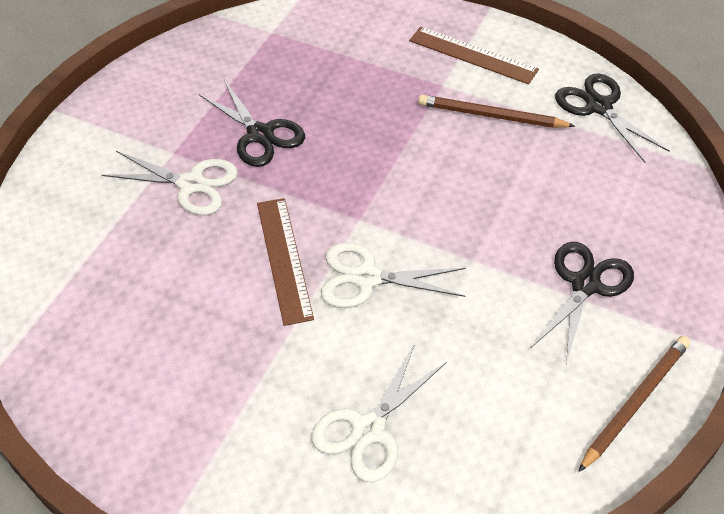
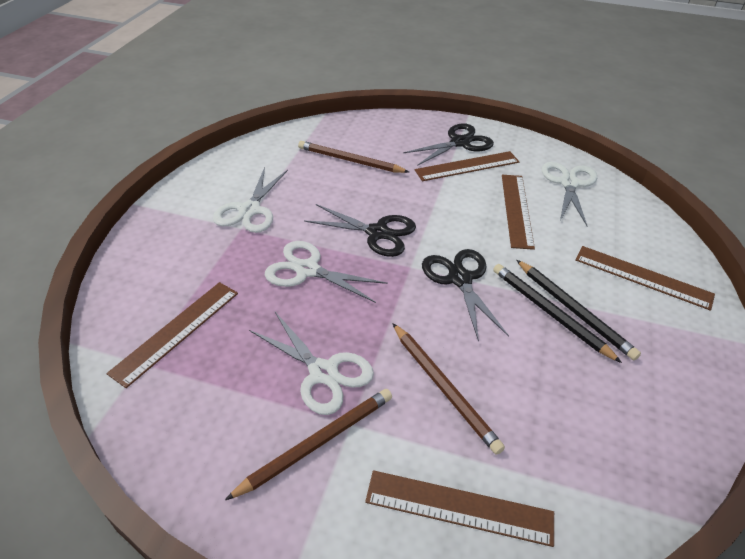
black pencil: none = 0 -> [493,264,622,363] [517,260,641,360] = 2
brown pencil: [418,95,575,128] [578,336,690,472] = 2 -> [225,389,392,500] [298,141,409,173] [392,323,505,455] = 3
brown ruler: [257,198,314,326] [409,27,539,84] = 2 -> [107,282,238,388] [365,470,554,547] [415,151,520,181] [502,175,535,250] [575,246,715,311] = 5
white scissors: [102,151,238,215] [312,344,447,482] [321,242,466,308] = 3 -> [213,167,288,233] [249,312,374,415] [265,241,388,303] [542,162,597,226] = 4

